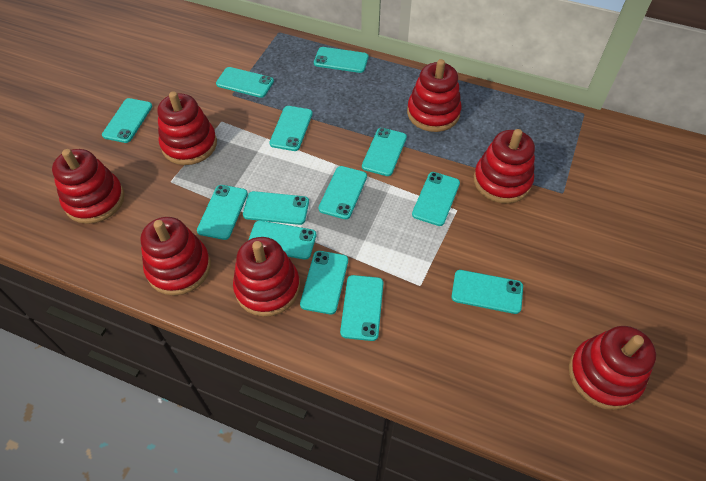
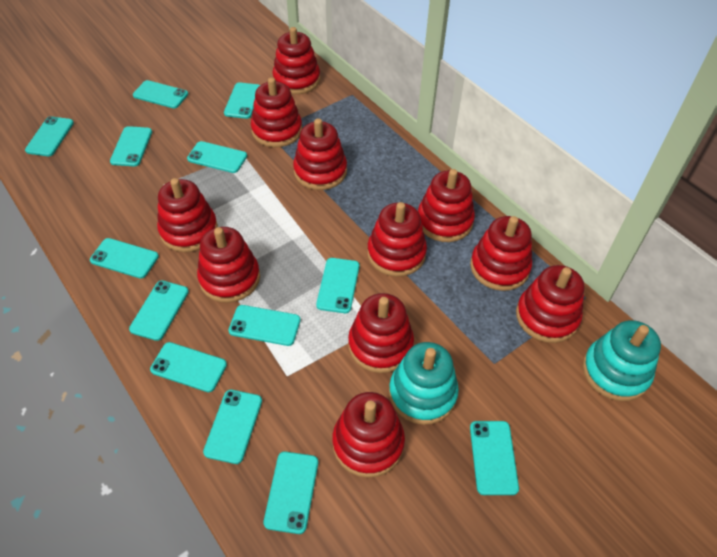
red stacking toy: [52,149,124,224] [140,217,211,296] [157,91,217,165] [233,237,300,317] [407,59,461,132] [474,129,535,203] [569,326,656,410] = 7 -> [157,178,218,252] [197,227,260,303] [251,77,302,147] [272,27,320,94] [293,118,347,190] [332,392,405,478] [348,293,414,373] [367,202,427,277] [418,169,475,242] [470,216,532,291] [516,265,585,343] = 11
turquoise stacking toy: none = 0 -> [389,342,459,425] [583,320,661,401] = 2

